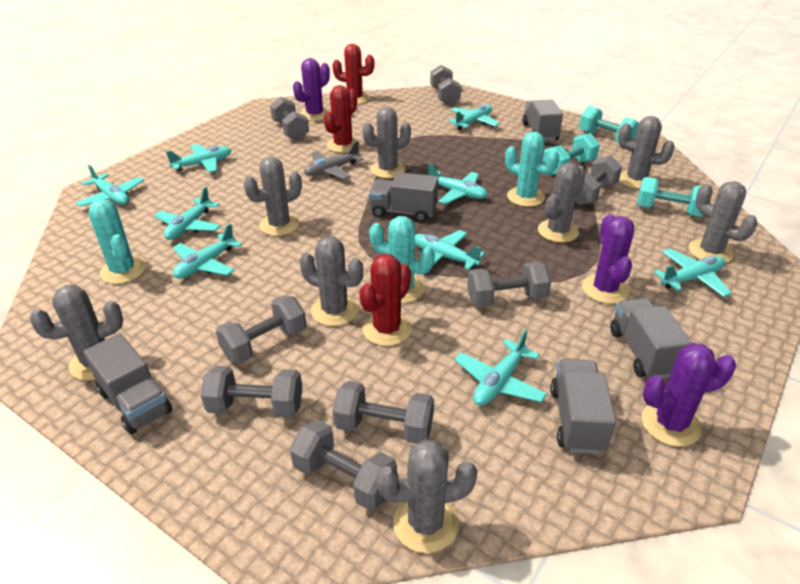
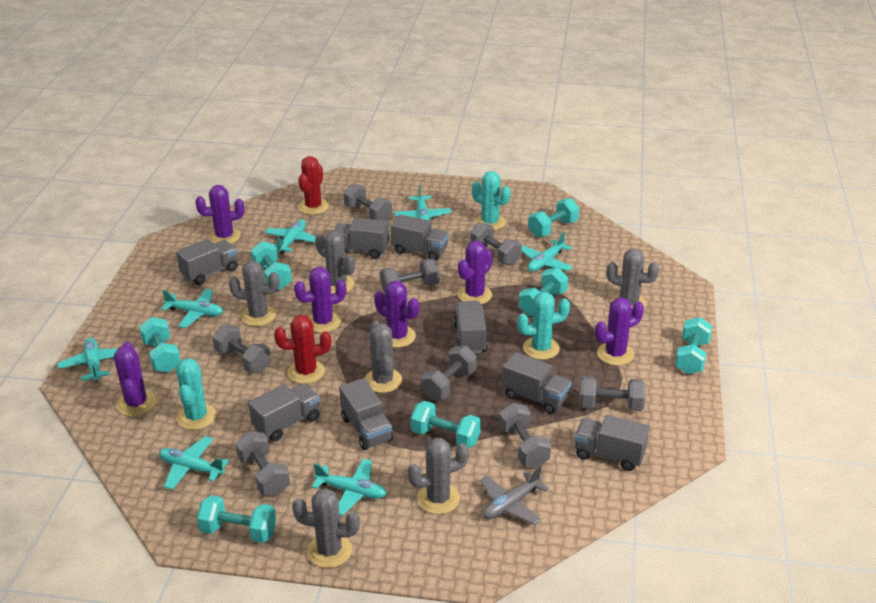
grey cactus: [30,285,123,380] [244,157,302,236] [300,236,363,326] [362,107,411,178] [376,439,477,553] [538,163,586,243] [618,116,675,189] [689,181,758,263] = 8 -> [229,261,280,326] [292,488,360,568] [315,231,355,294] [365,320,402,393] [407,438,469,514] [606,249,659,308] = 6
grey truck: [83,333,172,434] [369,172,438,222] [522,100,563,141] [550,359,616,454] [610,298,692,378] = 5 -> [176,239,238,285] [248,383,320,441] [334,218,389,259] [339,378,393,450] [391,215,449,261] [453,301,488,354] [502,352,571,414] [574,415,650,471] = 8
purple cactus: [293,58,330,121] [582,214,634,304] [641,343,736,447] = 3 -> [114,342,156,416] [195,185,245,244] [294,267,346,333] [374,281,419,348] [458,241,493,305] [595,297,644,366] = 6
red cactus: [324,85,360,153] [332,44,374,104] [359,254,412,346] = 3 -> [274,315,331,384] [298,156,329,215] = 2
turquoise dumbbell: [543,133,600,175] [579,106,639,142] [637,177,704,217] = 3 -> [139,317,181,373] [197,495,276,543] [251,241,292,290] [410,401,481,448] [519,267,568,316] [528,198,579,237] [675,317,712,374] = 7
turquoise plane: [76,165,144,207] [154,187,221,240] [166,144,231,173] [173,223,242,279] [415,230,485,270] [428,163,488,204] [448,104,500,130] [454,330,547,406] [654,249,732,297] = 9 -> [57,338,118,382] [159,436,229,490] [161,289,223,328] [264,220,316,254] [312,459,387,516] [394,185,451,220] [522,232,573,272] = 7

